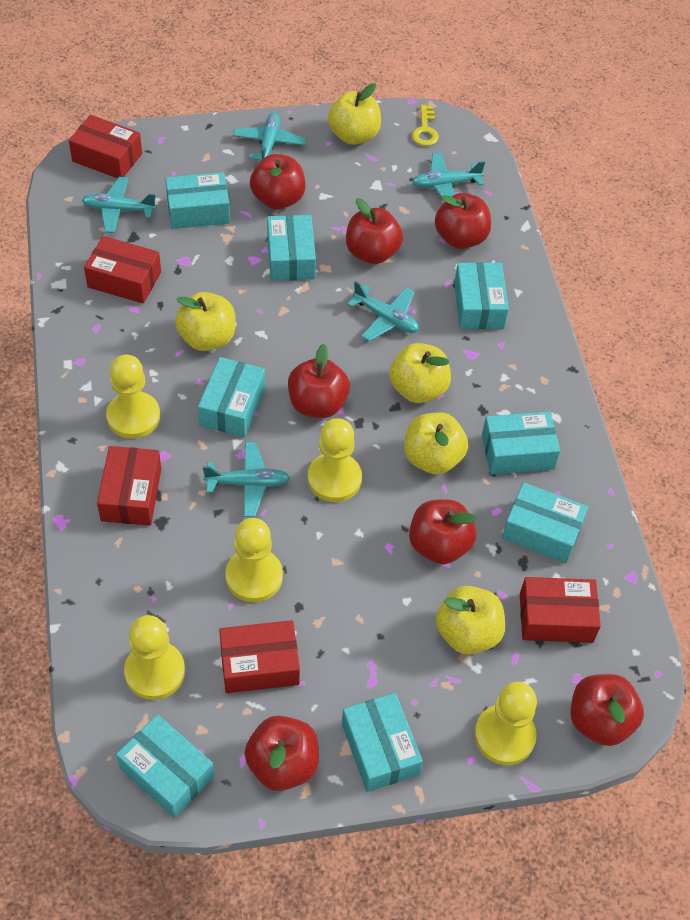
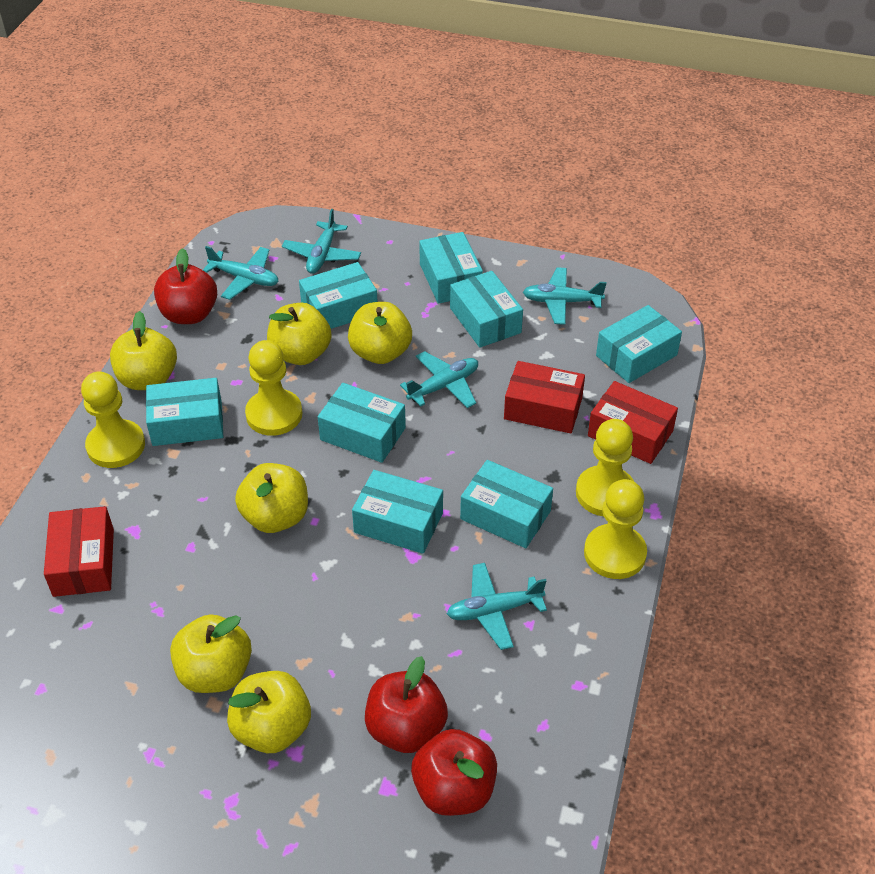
red apple: [244,715,319,791] [250,154,306,209] [288,344,350,418] [346,198,403,264] [409,499,477,564] [435,193,491,249] [571,674,644,746] = 7 -> [154,248,217,324] [365,656,448,753] [411,729,497,816] = 3
red box: [69,115,142,178] [84,236,161,304] [97,446,161,526] [219,620,300,693] [520,577,601,643] = 5 -> [44,506,114,597] [504,361,585,434] [588,381,678,464] = 3
yellow apple: [175,292,236,351] [328,83,381,145] [389,343,451,403] [404,412,468,474] [436,586,505,655] = 5 -> [110,311,177,390] [170,614,252,693] [227,671,311,753] [235,463,308,533] [267,303,331,365] [348,302,412,364] = 6
yellow key: [412,105,439,146] = 1 -> none = 0
yellow pawn: [106,355,160,439] [124,615,185,700] [225,518,283,602] [308,418,362,502] [474,682,537,765] = 5 -> [81,372,145,468] [245,340,302,436] [576,419,634,516] [584,479,647,579] = 4

